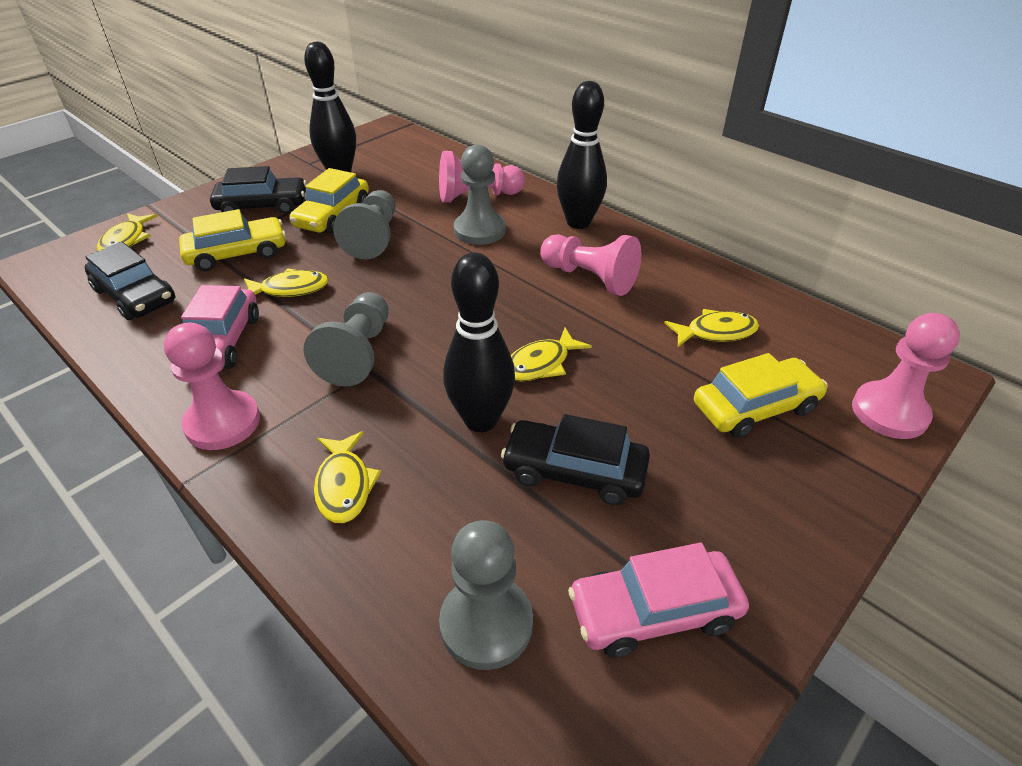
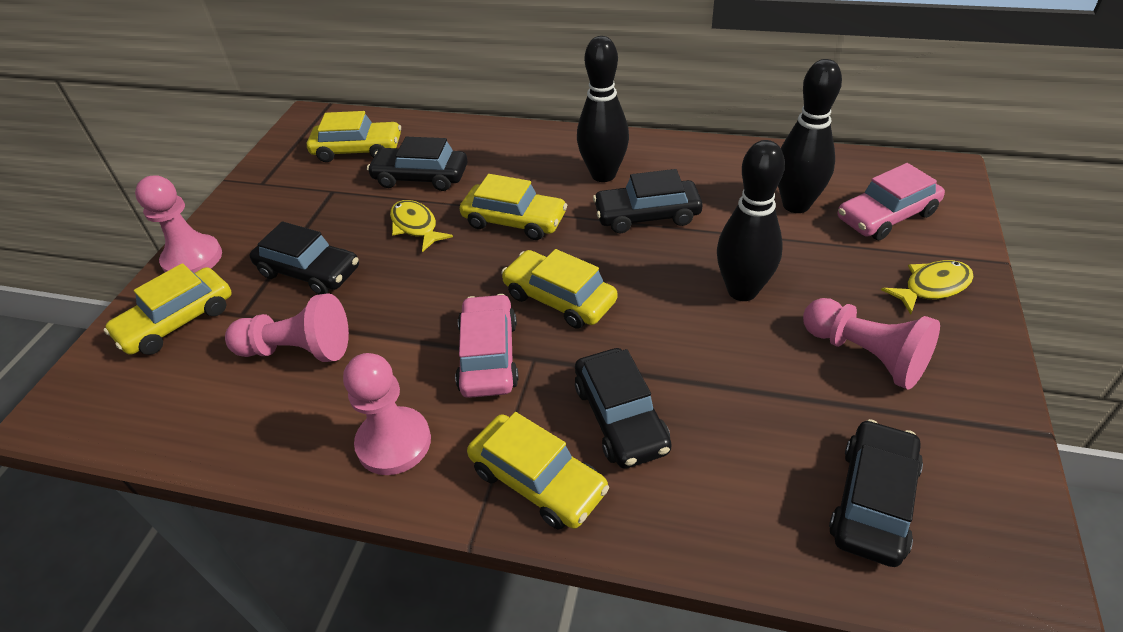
black car: [85,242,175,320] [210,166,307,214] [501,414,650,505] = 3 -> [249,221,359,294] [367,137,467,191] [575,348,672,468] [593,169,703,233] [829,419,923,567] = 5
grey pawn: [303,292,389,386] [333,190,395,259] [439,520,533,670] [454,144,506,245] = 4 -> none = 0
yellow car: [179,209,286,271] [290,168,369,234] [694,353,828,438] = 3 -> [104,263,232,355] [307,111,401,162] [460,174,567,240] [467,412,609,530] [501,249,617,329] = 5
yellow fish: [97,213,158,251] [244,268,329,297] [314,431,381,523] [511,328,592,382] [664,309,759,347] = 5 -> [390,200,453,252] [881,260,974,314] = 2

